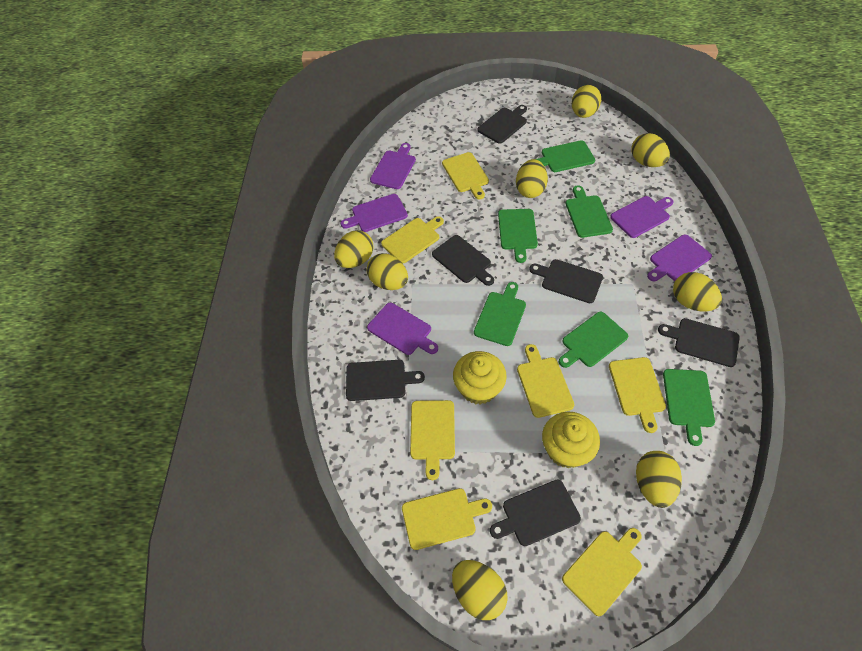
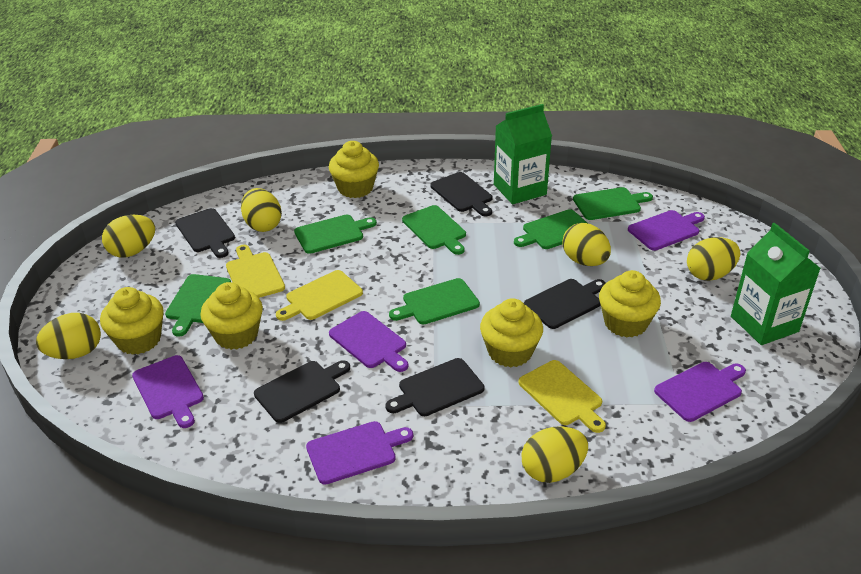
black cutting board: [346,360,425,401] [432,235,494,286] [477,105,527,144] [490,479,581,546] [529,259,603,303] [658,318,740,367] = 6 -> [175,208,235,258] [254,360,350,423] [385,358,484,416] [430,172,492,216] [524,279,606,329] = 5
green carton: none = 0 -> [494,104,552,204] [731,223,821,345] = 2
yellow cupcake: [453,351,507,405] [542,412,600,468] = 2 -> [100,287,164,355] [200,282,263,350] [329,141,379,198] [480,298,543,367] [599,270,661,337] = 5
yellow cutting board: [381,216,444,264] [402,488,492,550] [410,400,455,480] [442,152,489,199] [517,344,574,418] [562,528,642,616] [609,357,666,433] = 7 -> [226,245,285,298] [276,270,363,321] [519,360,606,433] = 3
yellow egg: [334,230,374,268] [367,253,408,290] [452,560,507,620] [516,159,548,198] [572,85,601,118] [631,133,670,167] [636,451,682,508] [673,272,722,311] = 8 -> [36,313,101,359] [102,215,155,258] [241,188,282,232] [522,426,588,483] [562,223,611,266] [687,237,740,281] = 6

